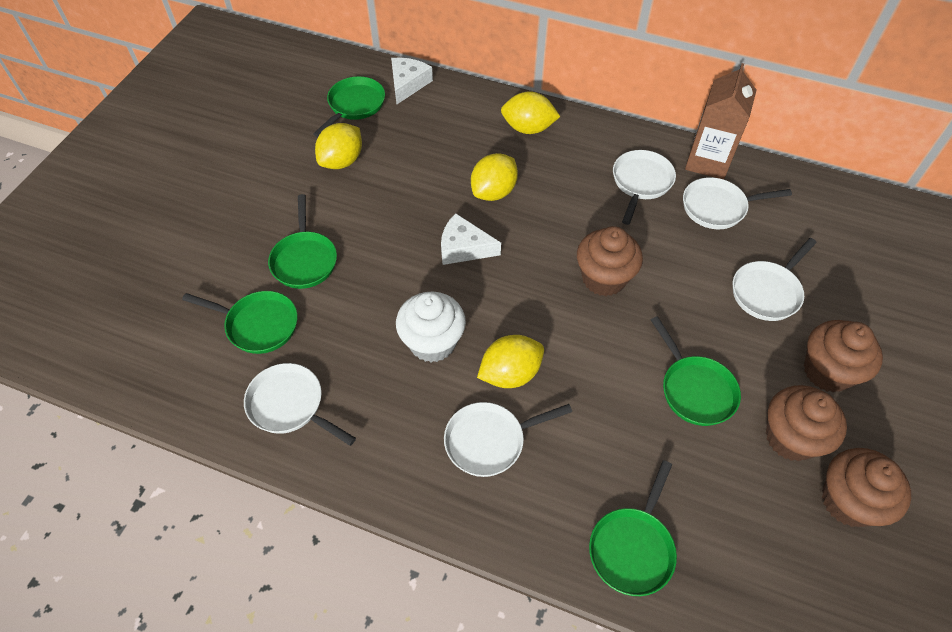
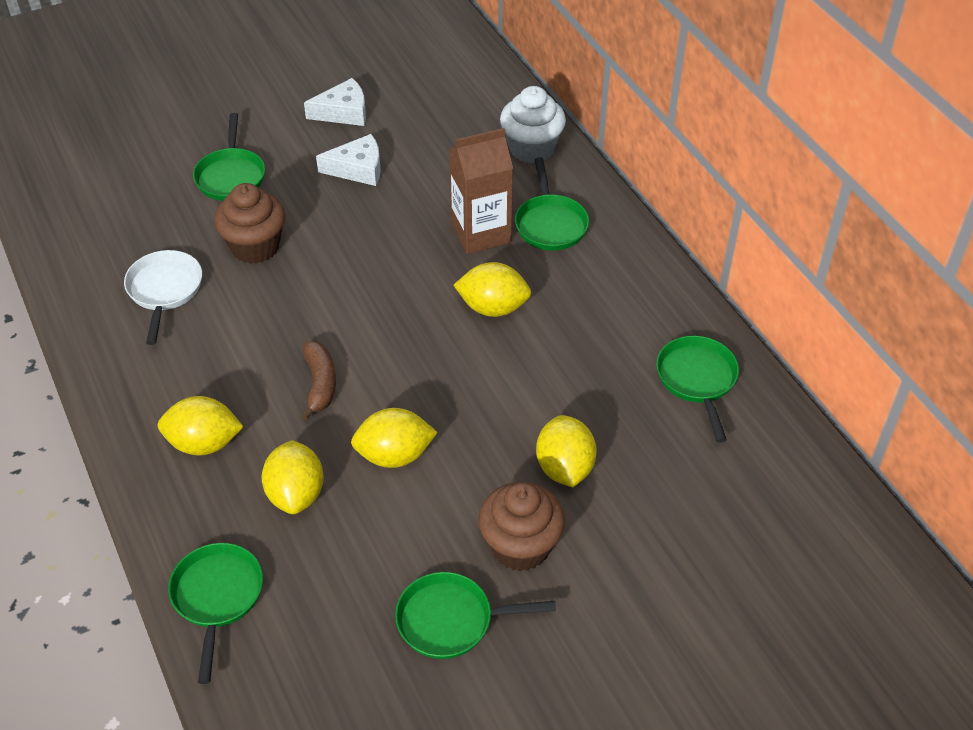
brown banana: none = 0 -> [301,341,336,420] = 1
brown cupcake: [577,226,643,296] [766,385,847,461] [804,320,883,393] [822,448,911,527] = 4 -> [214,183,285,264] [479,482,565,571] = 2
white pan: [244,363,356,446] [444,402,572,477] [613,150,676,225] [683,177,792,229] [733,238,817,321] = 5 -> [124,250,202,345] = 1
yellow lemon: [315,123,362,169] [471,153,518,201] [477,335,544,388] [501,91,560,134] = 4 -> [158,396,244,456] [261,440,324,514] [351,408,438,468] [454,262,531,317] [536,415,597,487] = 5

